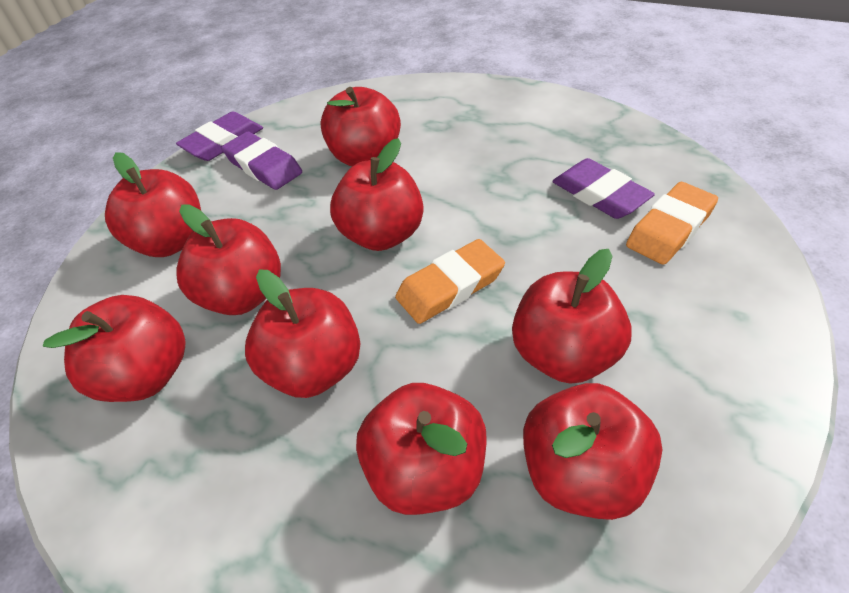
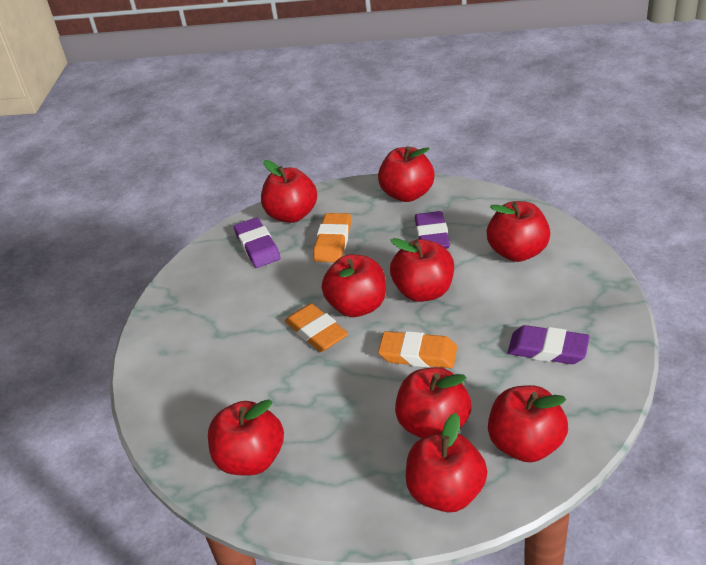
orange eraser: [395,239,505,324] [626,182,718,265] = 2 -> [285,303,348,352] [314,213,351,262] [378,331,457,368] = 3

